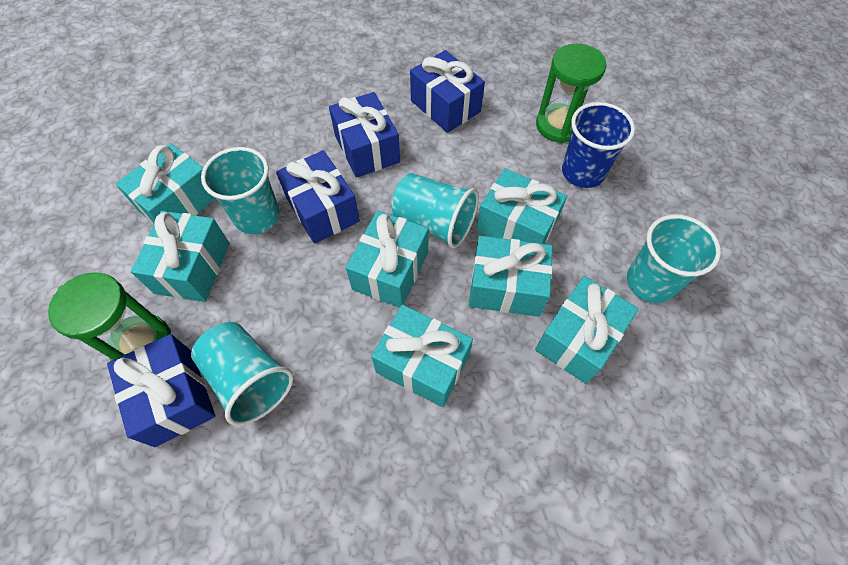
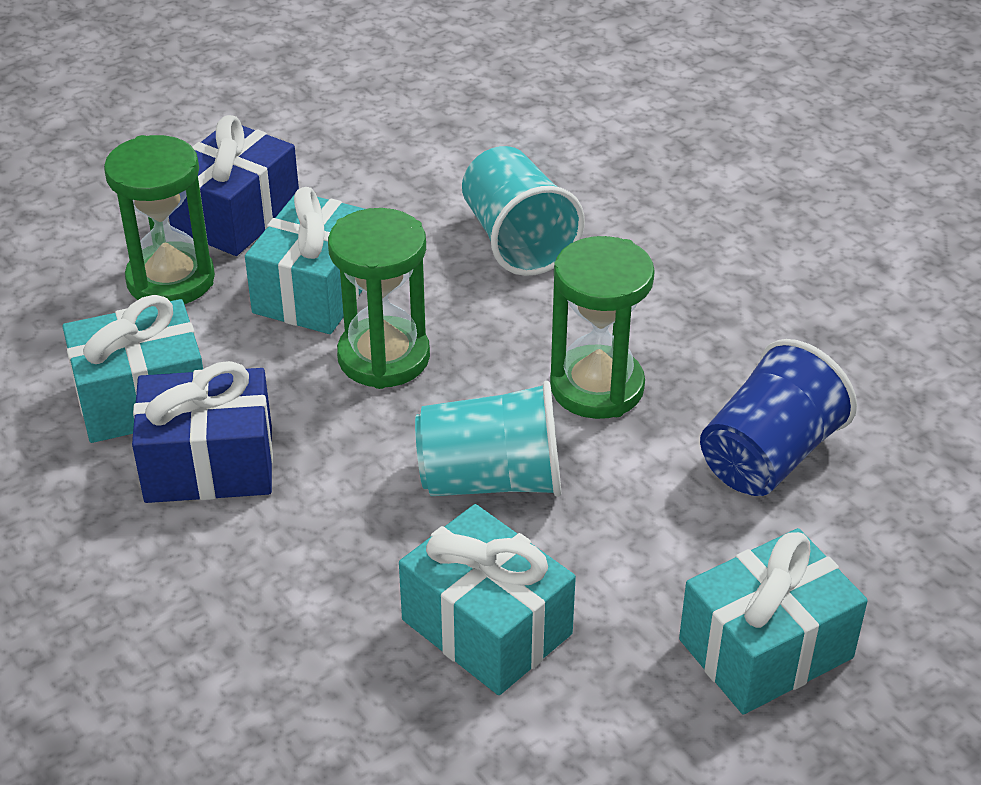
blue gift: [107,334,216,447] [276,150,360,244] [329,92,400,178] [410,50,485,133] = 4 -> [132,361,273,503] [169,115,299,256] = 2
green hourglass: [48,272,171,361] [536,43,606,143] = 2 -> [104,135,215,304] [328,208,430,389] [550,236,655,419] = 3
turquoise cup: [191,322,293,426] [201,147,280,234] [391,173,479,248] [627,214,721,303] = 4 -> [415,381,561,497] [462,146,585,276] = 2
turquoise gift: [116,143,216,225] [131,211,229,302] [346,211,429,308] [371,305,473,407] [469,236,553,317] [476,168,567,244] [535,276,638,384] = 7 -> [62,295,203,443] [245,187,364,334] [399,504,576,695] [679,528,868,714] = 4

